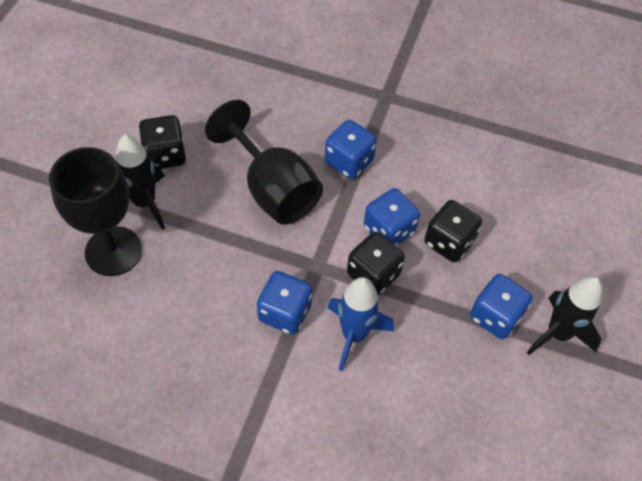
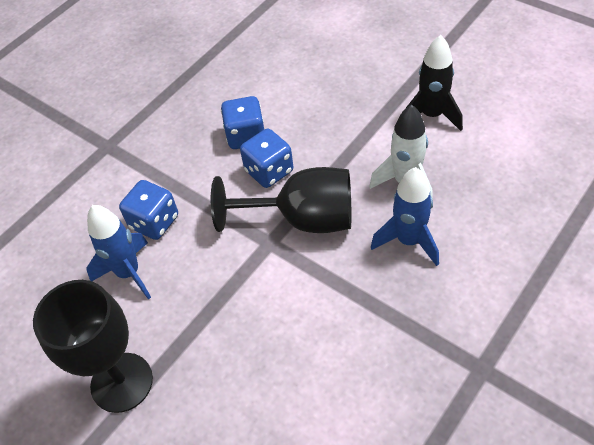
black dice: [139,115,187,169] [347,232,405,295] [424,200,482,262] = 3 -> none = 0
black rocket: [115,134,165,230] [527,276,603,355] = 2 -> [405,35,463,131] = 1
blue dice: [257,271,312,335] [325,120,377,179] [364,188,420,246] [470,274,533,339] = 4 -> [119,180,178,240] [221,96,264,149] [240,129,293,188] = 3
blue rocket: [327,277,394,371] = 1 -> [87,205,151,299] [371,167,439,266] = 2
white rocket: none = 0 -> [369,105,433,200] = 1

